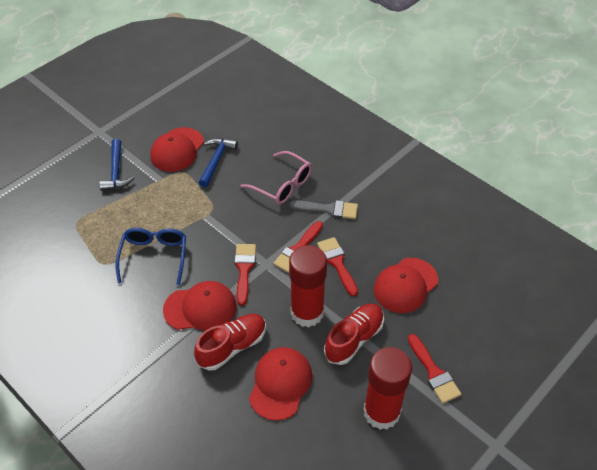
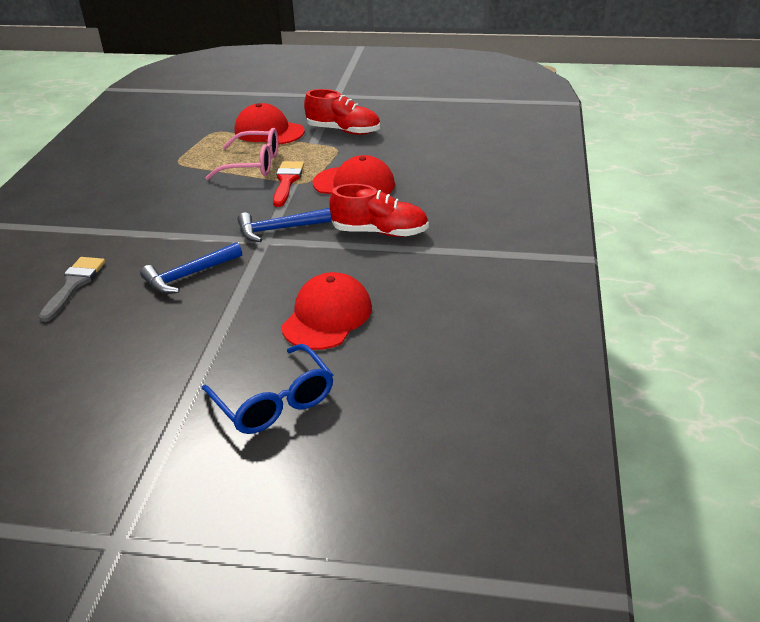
red brush: [234,244,256,306] [273,221,323,273] [317,237,358,297] [408,334,461,404] = 4 -> [273,161,304,207] = 1
red cap: [150,127,204,172] [163,281,237,331] [249,347,312,421] [373,258,438,313] = 4 -> [235,103,305,145] [281,272,372,350] [313,155,395,194] = 3
red glue stick: [289,245,327,327] [364,347,412,430] = 2 -> none = 0

